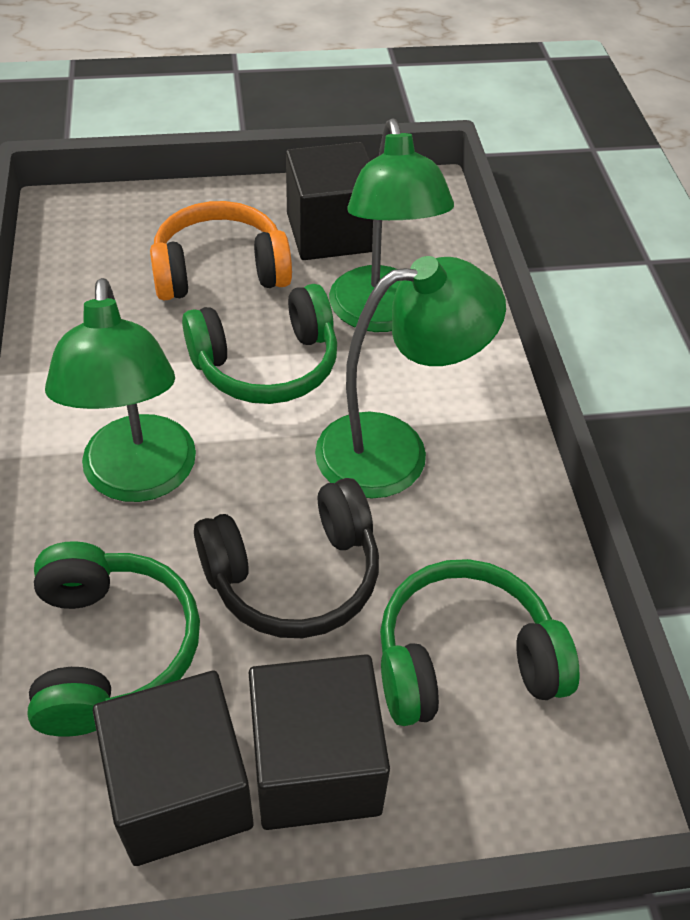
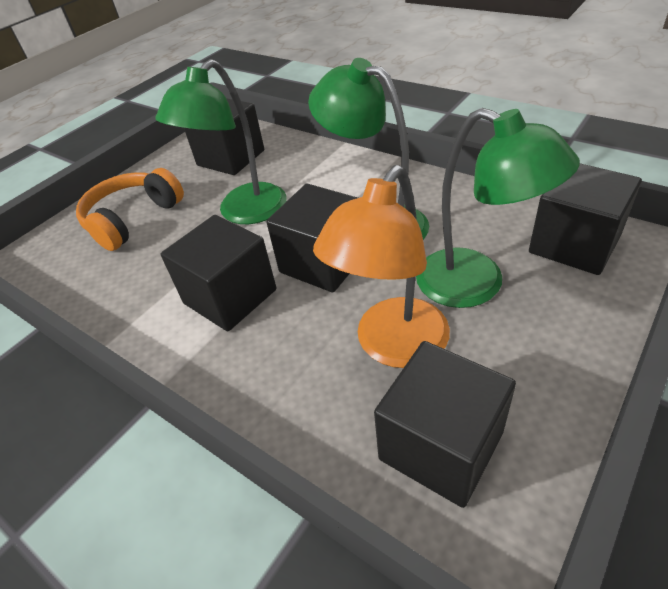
black cube: [93,671,254,866] [249,654,390,830] [286,142,373,260] = 3 -> [161,215,277,331] [184,98,264,175] [266,184,358,292] [374,341,516,508] [529,163,642,275] = 5
black headphones: [194,478,379,638] = 1 -> none = 0
green headphones: [28,541,200,737] [182,284,337,404] [380,559,580,726] = 3 -> none = 0
orange lamp: none = 0 -> [313,165,450,368] = 1

